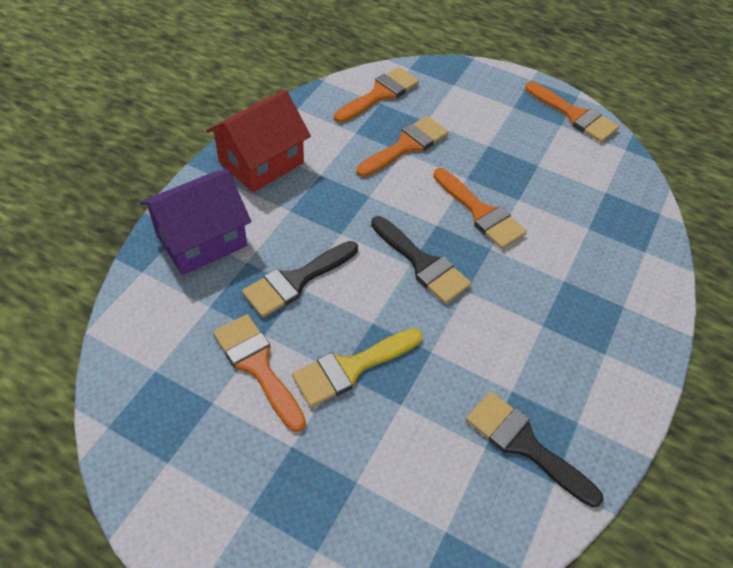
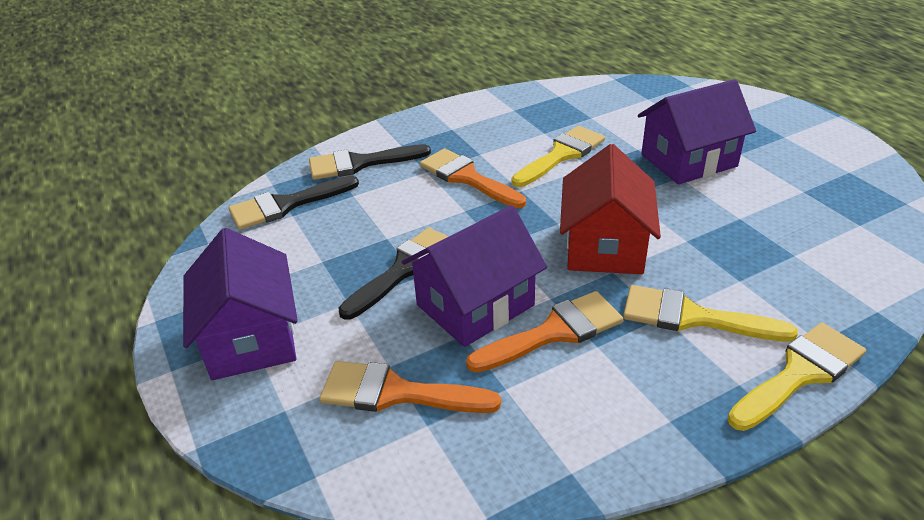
orange brush: [213,314,306,432] [334,67,419,123] [356,116,448,177] [433,168,527,249] [525,82,619,143] = 5 -> [320,361,501,413] [420,149,526,208] [466,291,623,373] = 3
purple house: [140,169,251,275] = 1 -> [183,228,298,380] [402,205,547,347] [638,79,756,184] = 3
yellow brush: [292,328,422,407] = 1 -> [512,126,605,187] [623,285,798,342] [727,323,866,431] = 3

